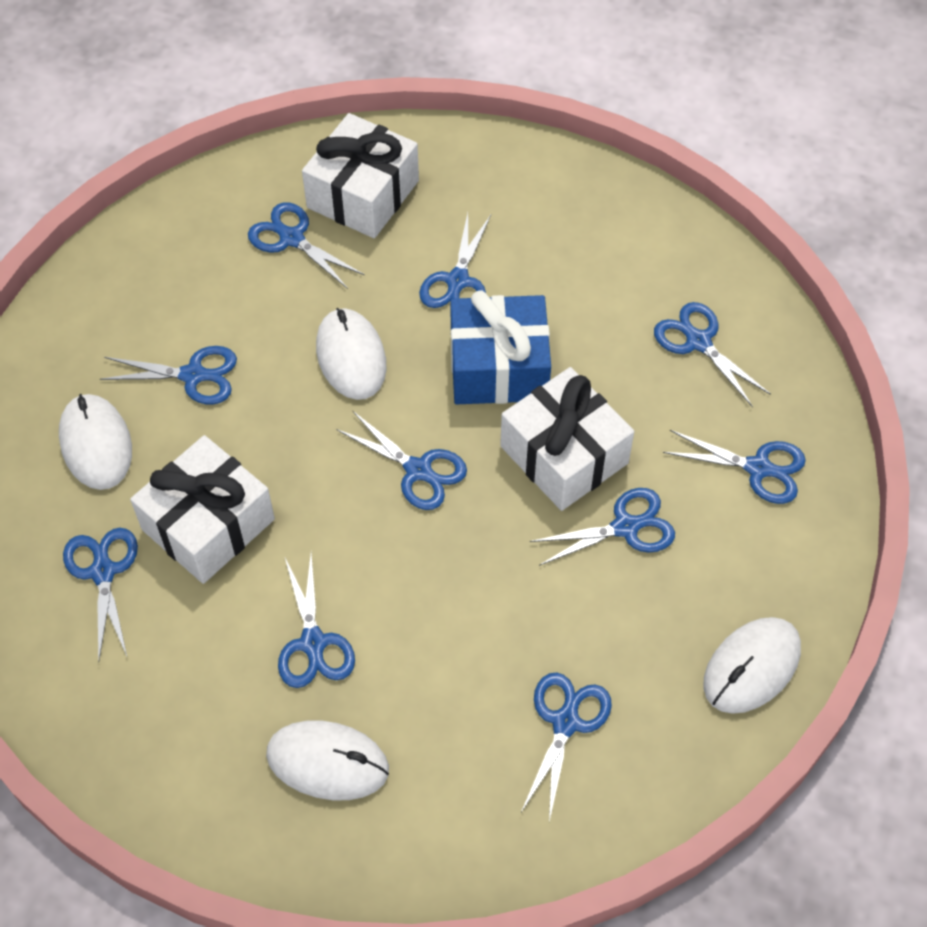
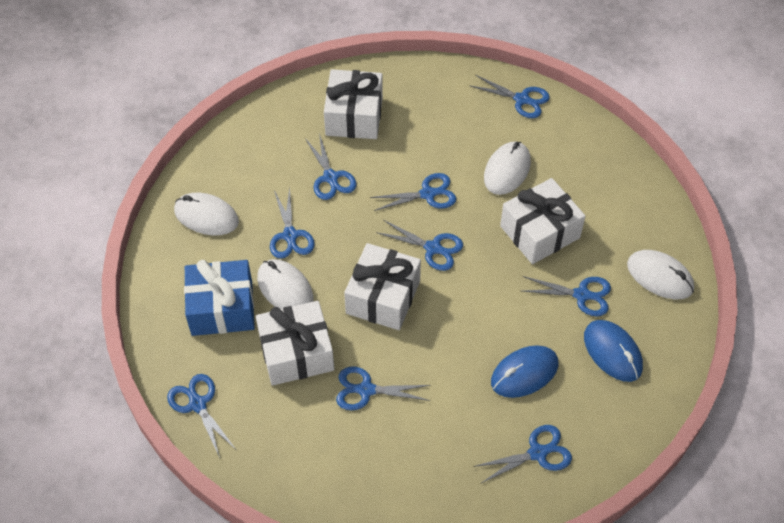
blue mouse: none = 0 -> [491,345,559,398] [584,320,643,382] = 2
blue scissors: [63,528,138,662] [100,346,237,404] [248,202,365,289] [278,554,355,688] [336,411,467,510] [419,213,491,308] [521,673,612,822] [530,488,675,566] [654,302,771,407] [663,430,806,504] = 10 -> [167,374,235,458] [270,187,315,259] [305,133,356,200] [336,367,431,410] [370,173,457,211] [376,220,463,271] [469,75,550,118] [473,425,572,483] [522,276,611,316] = 9
white gift: [130,435,275,584] [302,113,419,238] [500,367,634,511] = 3 -> [256,301,334,386] [324,69,383,139] [344,243,421,330] [500,178,585,264] = 4

